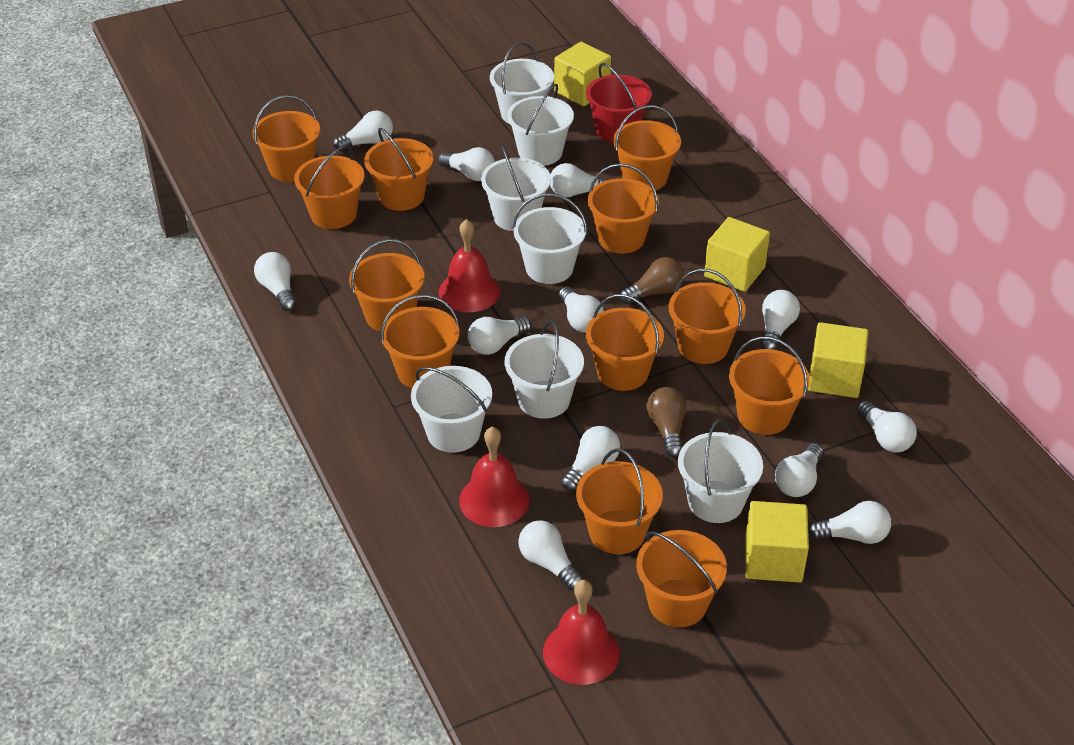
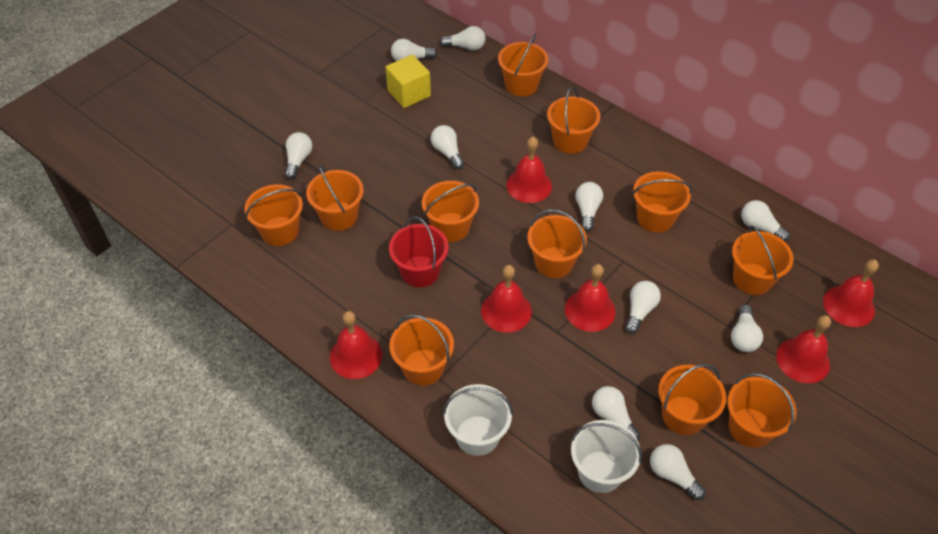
brown light bulb: [620,257,684,304] [646,387,686,458] = 2 -> none = 0
orange bucket: [252,95,320,182] [294,145,365,229] [349,239,425,332] [364,128,433,211] [381,294,459,388] [576,449,663,554] [586,294,664,391] [588,164,659,254] [613,105,681,190] [636,530,727,627] [669,269,746,364] [729,336,810,435] = 12 -> [244,185,303,246] [306,165,364,231] [389,314,454,386] [422,181,479,242] [498,35,548,96] [527,209,587,278] [547,87,600,154] [632,171,692,232] [658,364,726,435] [727,373,797,448] [732,226,793,295] = 11
red bell: [439,219,500,312] [459,427,530,527] [543,580,620,685] = 3 -> [330,311,382,379] [481,265,532,333] [506,137,552,203] [565,264,616,332] [776,315,831,383] [823,259,879,327] = 6
white bucket: [411,366,492,453] [481,144,551,231] [490,42,554,123] [505,320,584,419] [507,83,574,166] [512,193,587,284] [678,419,763,523] = 7 -> [443,384,513,456] [571,420,642,493] = 2
white light bulb: [254,252,297,311] [333,111,393,151] [438,147,495,181] [468,317,531,355] [518,520,583,590] [550,163,611,198] [559,286,604,333] [561,426,620,491] [761,290,800,350] [775,443,823,497] [808,501,891,544] [856,401,917,453] = 12 -> [285,132,312,179] [391,39,437,61] [431,125,464,169] [440,26,486,51] [575,182,603,232] [592,386,640,440] [625,281,661,334] [650,444,706,500] [731,305,763,352] [741,200,790,242] = 10
yellow cube: [554,42,611,106] [704,217,770,292] [745,501,809,583] [808,322,868,398] = 4 -> [385,55,431,108] = 1

